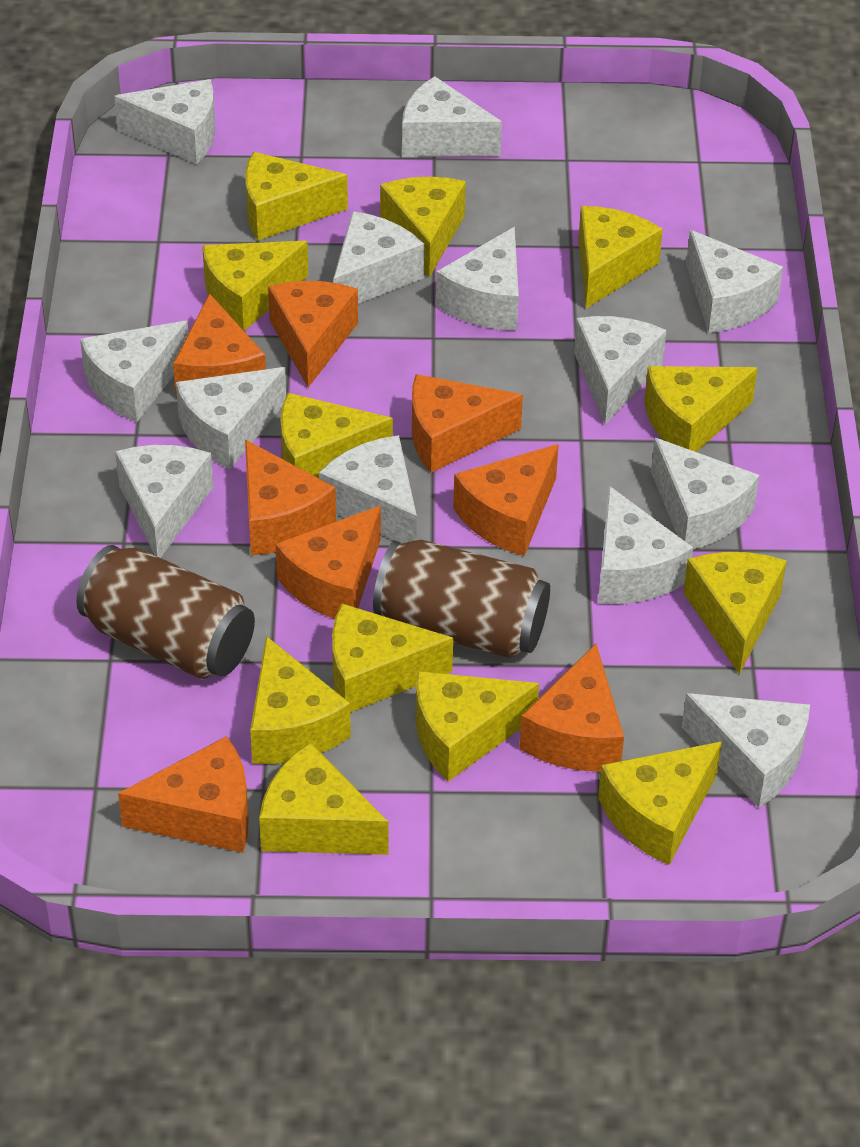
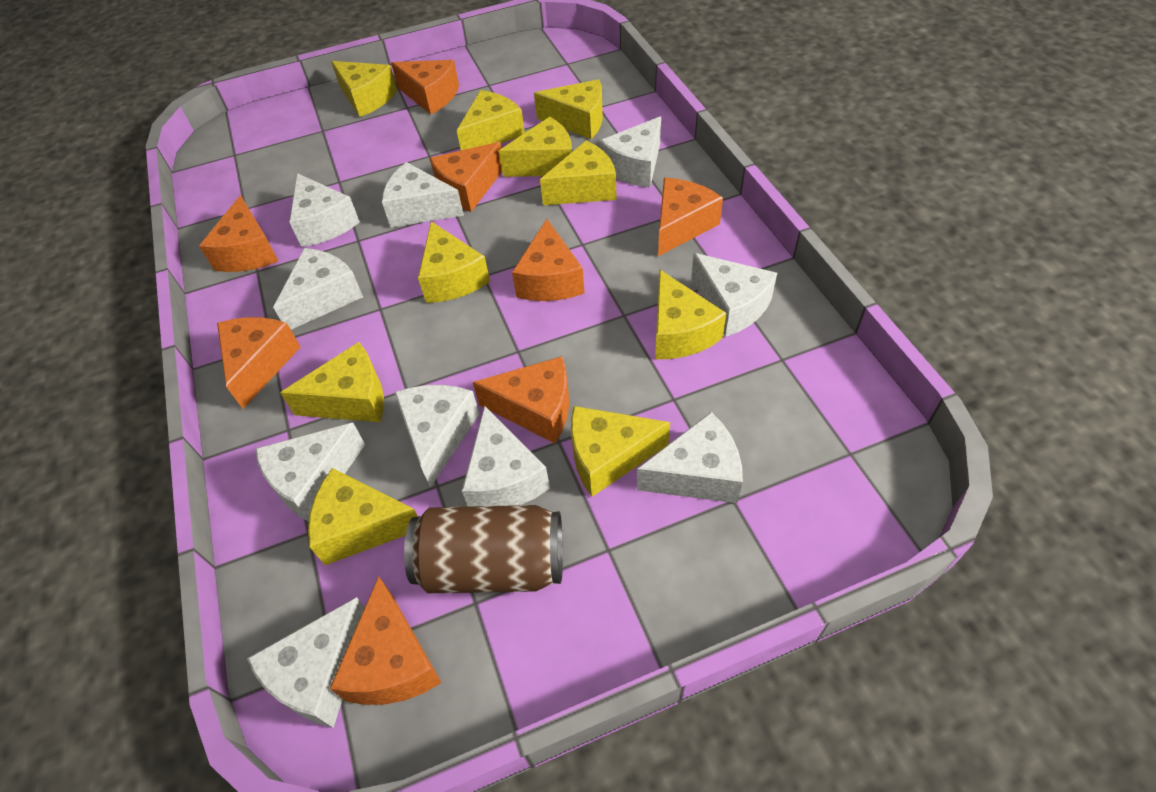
brown can: [76,545,255,679] [373,540,550,658] = 2 -> [404,505,563,593] = 1
white cheese: [80,321,188,422] [114,79,215,164] [115,445,213,558] [176,367,286,469] [319,435,417,543] [333,211,424,304] [402,76,502,157] [436,227,519,331] [574,316,666,425] [598,486,693,604] [651,438,759,549] [682,693,810,808] [686,230,783,333] = 13 -> [247,597,365,728] [255,423,365,522] [273,248,363,330] [289,173,360,247] [382,162,464,227] [394,385,480,487] [462,406,550,507] [599,116,661,188] [637,412,743,503] [691,253,777,337] = 10
yellow cheese: [202,241,308,331] [245,152,348,240] [250,636,351,764] [259,742,388,855] [280,393,393,478] [332,603,453,712] [380,177,466,278] [416,671,539,782] [578,206,663,308] [598,742,722,865] [644,366,758,452] [683,552,787,674] = 12 -> [280,342,384,422] [308,468,418,565] [331,61,397,117] [418,221,490,303] [457,90,525,150] [499,117,572,177] [534,79,603,139] [540,140,617,205] [571,406,670,497] [655,270,727,359] = 10

